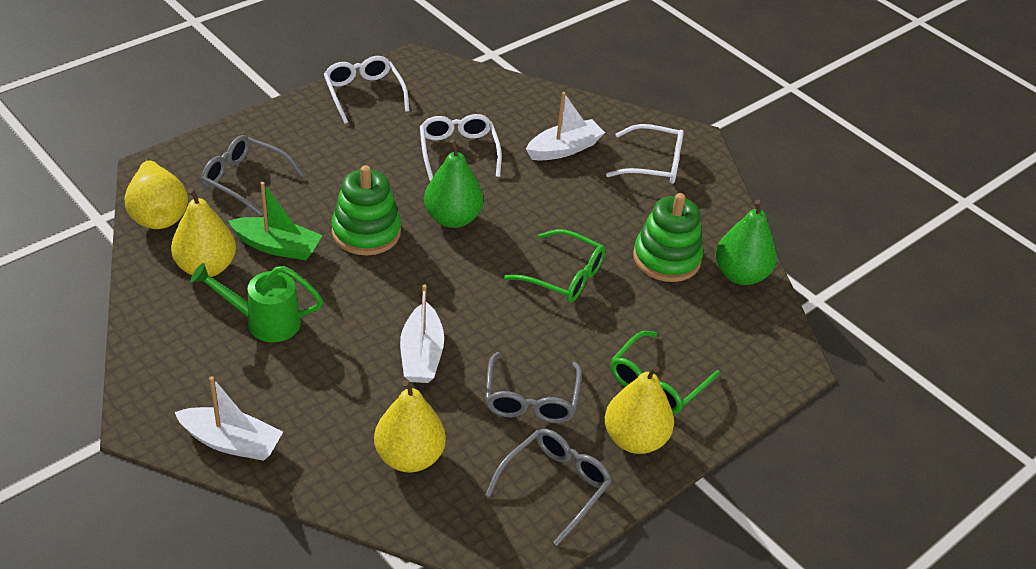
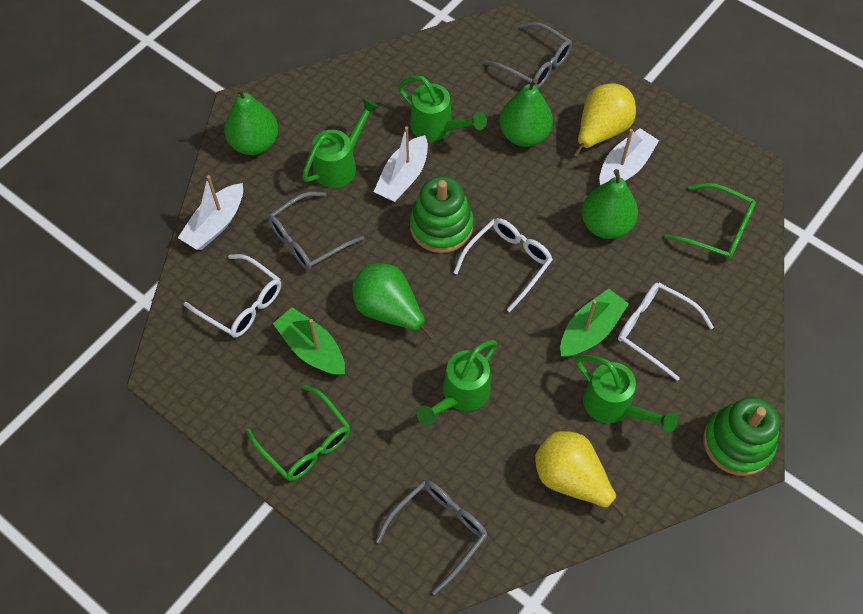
green boat: [228,182,323,260] = 1 -> [273,307,345,375] [560,289,629,357] = 2
green pear: [424,139,483,228] [715,200,777,285] = 2 -> [224,88,278,155] [352,263,434,339] [500,79,553,147] [582,169,638,239] = 4
green watering can: [191,263,323,342] = 1 -> [302,98,379,188] [398,76,487,141] [416,340,498,426] [575,355,678,433] = 4
yellow pear: [125,158,188,229] [171,188,236,277] [374,380,446,472] [605,366,674,454] = 4 -> [535,431,627,517] [573,84,636,158] = 2

